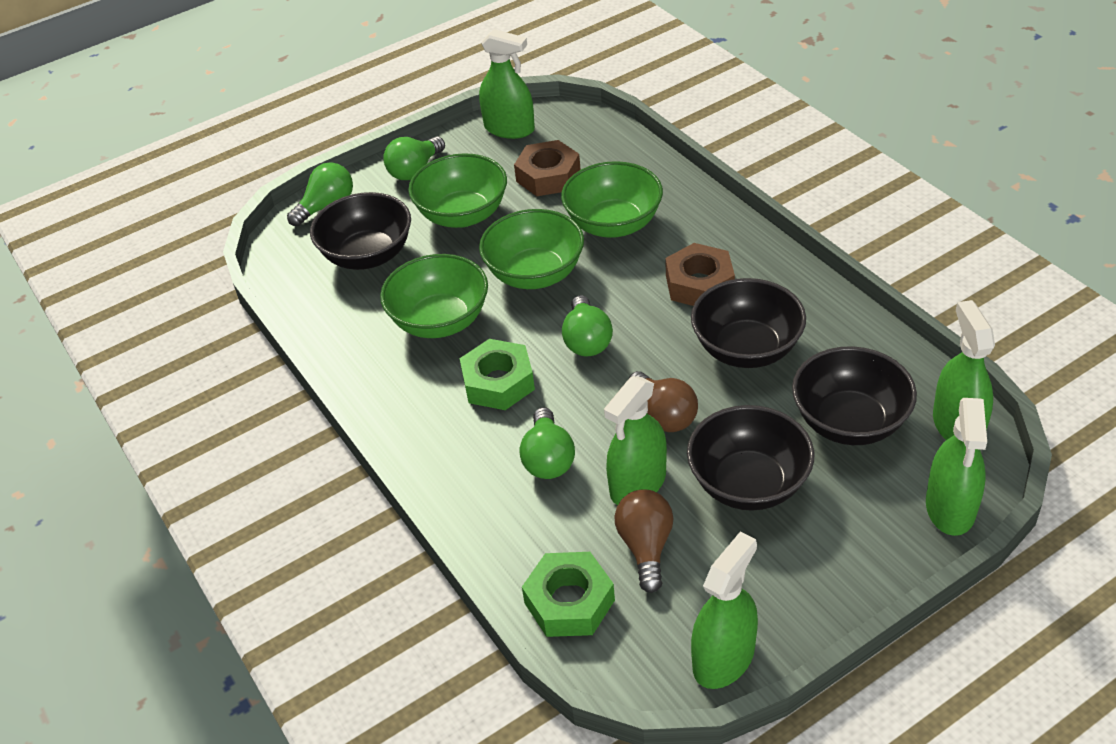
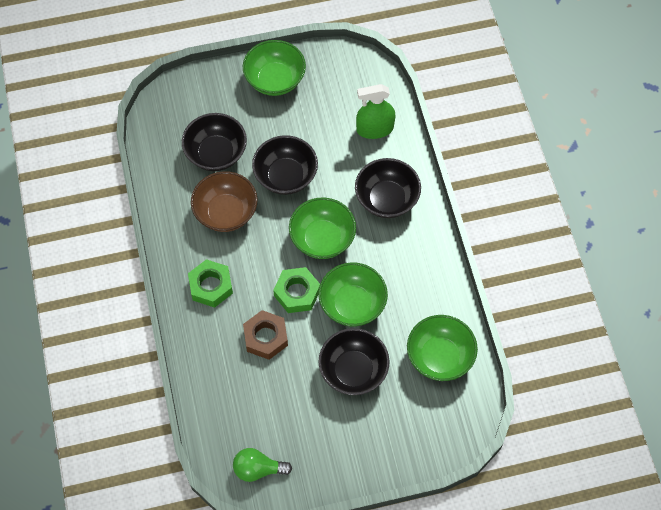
brown bowl: none = 0 -> [191,171,258,232] = 1
brown light bulb: [615,490,673,593] [629,371,698,432] = 2 -> none = 0
brown nut: [514,140,581,196] [665,243,735,306] = 2 -> [243,310,288,360] = 1
green light bulb: [287,162,353,226] [383,136,445,180] [520,407,575,479] [562,295,613,356] = 4 -> [233,448,292,482] = 1
green spray bottle: [479,29,535,139] [604,376,667,505] [691,531,758,689] [926,398,987,536] [933,300,995,440] = 5 -> [356,84,395,139] = 1

